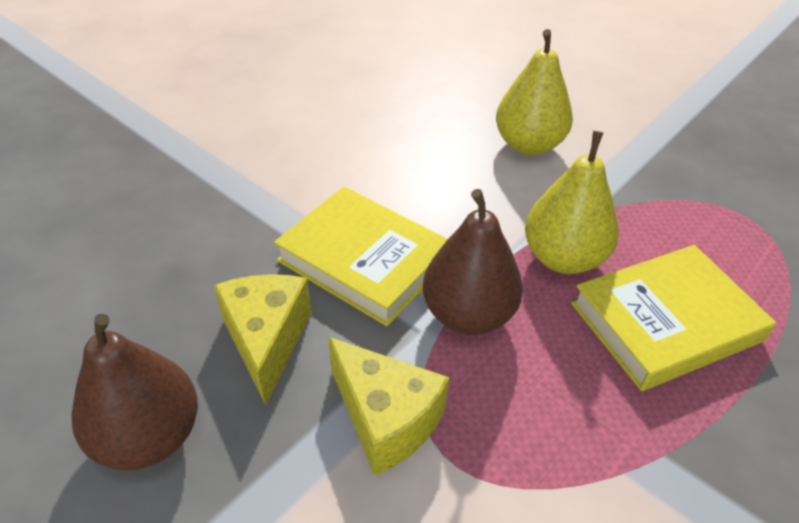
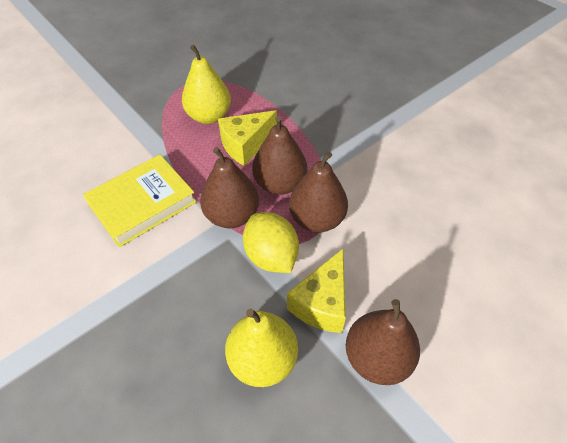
brown pear: [71,314,198,471] [423,189,523,335] = 2 -> [200,147,259,228] [252,116,307,195] [289,151,348,233] [346,299,420,385] = 4
yellow book: [274,187,448,326] [571,245,776,391] = 2 -> [83,154,197,247] = 1
yellow lemon: none = 0 -> [243,212,299,273] = 1

